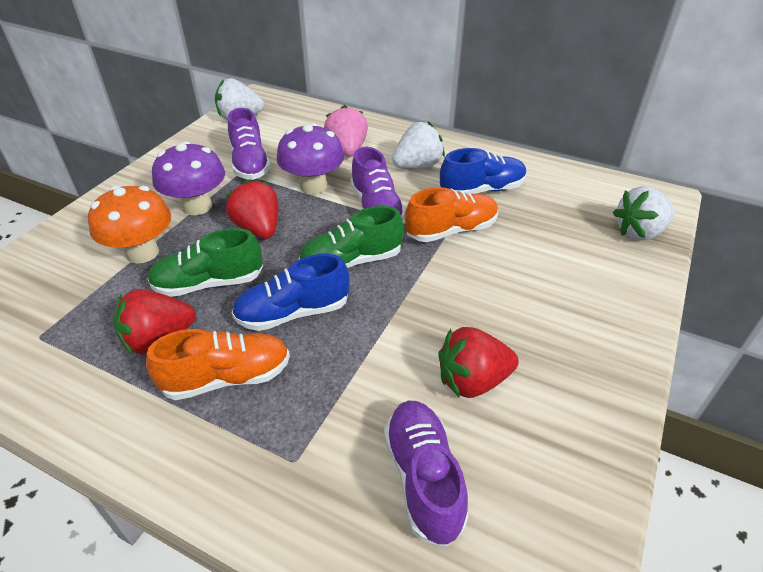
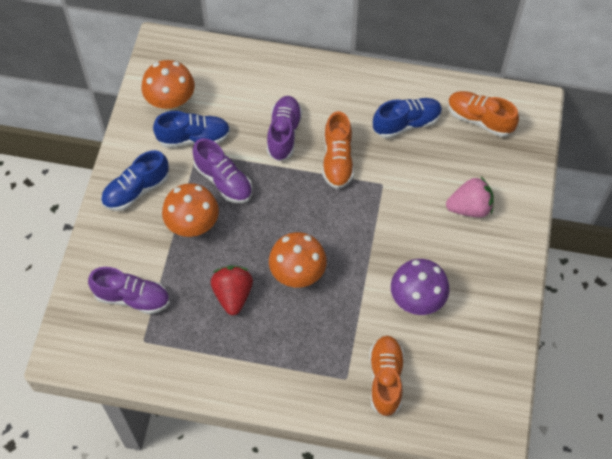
blue shoe: [232,254,350,331] [440,148,527,194] = 2 -> [101,150,169,211] [153,111,230,148] [373,98,442,139] = 3
green shoe: [147,228,263,297] [299,206,404,268] = 2 -> none = 0
orange mushroom: [88,185,171,264] = 1 -> [142,60,195,111] [162,183,219,237] [269,232,327,288] = 3
orange shoe: [146,329,290,400] [405,187,498,242] = 2 -> [323,111,354,189] [369,336,404,417] [448,91,519,137] = 3
purple mushroom: [152,141,225,215] [277,123,344,194] = 2 -> [391,259,449,315] = 1
red strawberry: [114,289,196,355] [225,180,279,239] [439,327,519,398] = 3 -> [211,266,253,315] = 1
white strawberry: [215,78,264,120] [392,121,445,168] [613,186,675,240] = 3 -> none = 0

